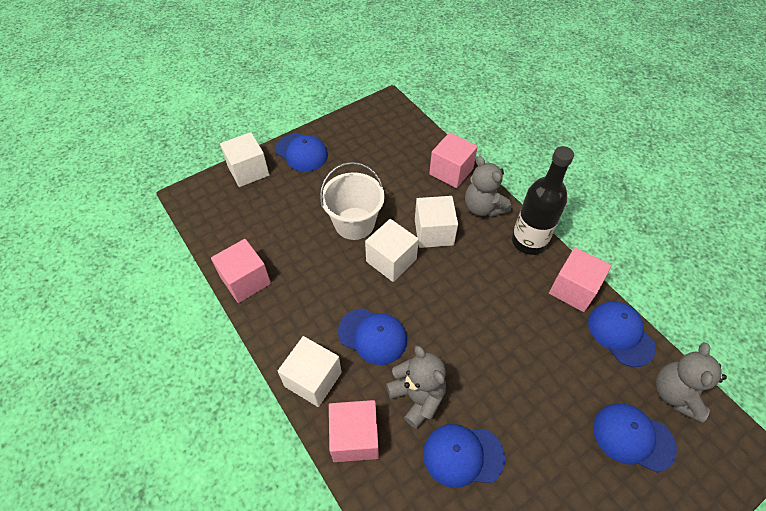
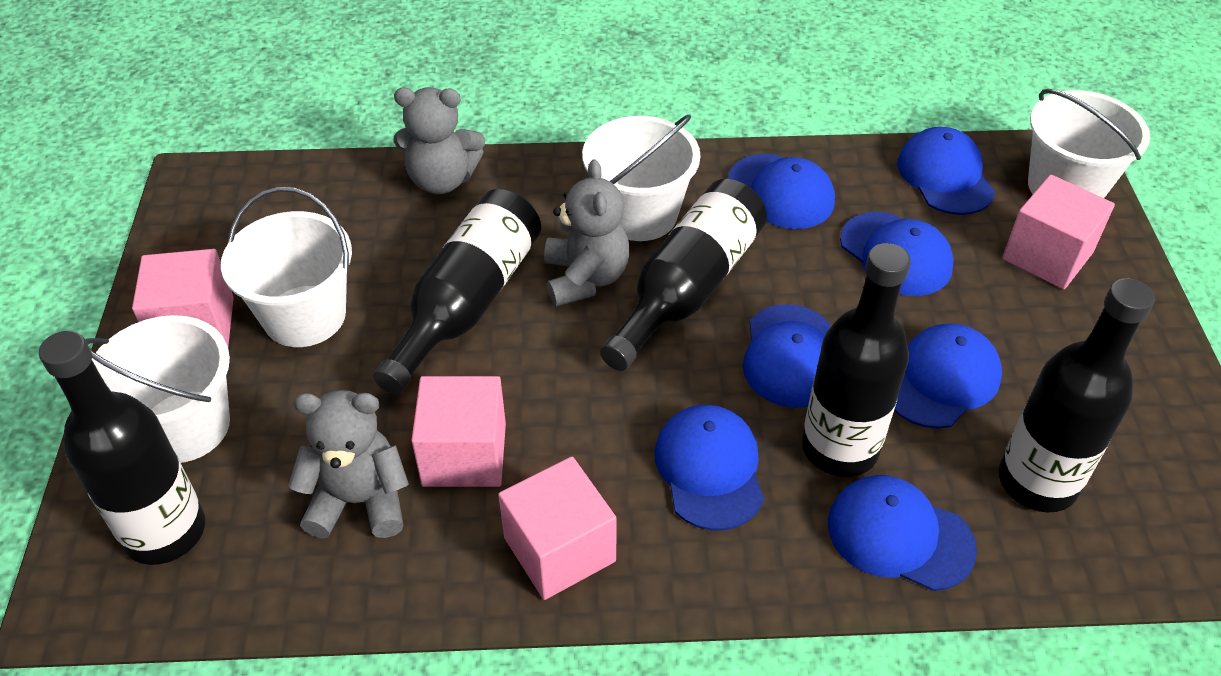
black bottle: [512,146,574,255] = 1 -> [39,331,205,565] [373,189,541,395] [600,179,767,371] [802,243,911,477] [999,278,1155,513] = 5
blue cap: [275,134,328,172] [338,308,407,365] [423,424,505,488] [588,301,656,367] [593,403,677,473] = 5 -> [654,405,764,531] [728,154,835,229] [743,304,830,408] [828,475,977,591] [840,212,954,296] [894,323,1002,429] [897,127,995,215] = 7
white bucket: [320,162,385,240] = 1 -> [85,315,230,463] [221,187,352,347] [582,114,701,241] [1028,89,1150,198] = 4
white cube: [220,132,269,187] [278,336,342,407] [365,219,419,282] [415,196,458,248] = 4 -> none = 0

